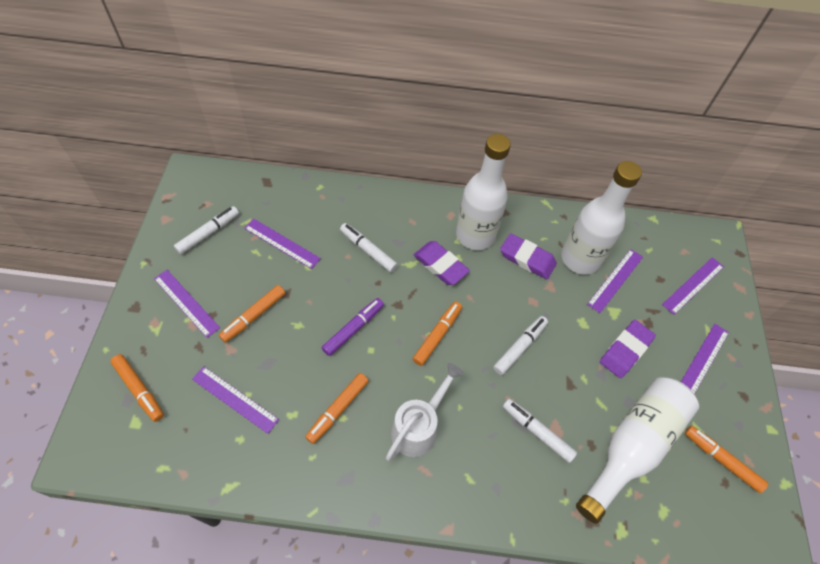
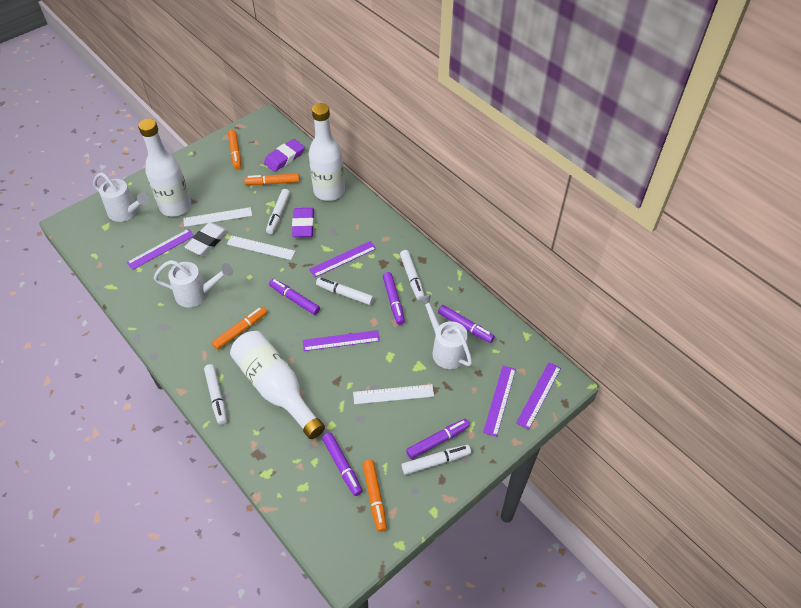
orange marker: [110,354,164,422] [219,285,285,343] [305,373,369,444] [413,301,462,366] [685,426,768,493] = 5 -> [212,307,267,350] [228,130,241,170] [244,173,300,185] [363,460,387,532] = 4
purple eraser: [414,241,470,285] [500,233,557,279] [600,320,656,378] = 3 -> [264,139,305,172] [292,208,314,237] = 2
purple marker: [322,298,384,356] = 1 -> [269,279,320,315] [322,432,362,496] [382,272,405,325] [406,419,470,459] [438,305,495,343] = 5
purple ruler: [154,270,220,338] [192,366,279,434] [244,218,321,269] [587,249,643,313] [662,257,724,315] [681,324,729,394] = 6 -> [127,229,194,270] [303,330,380,351] [309,241,376,277] [483,365,516,437] [516,362,561,429] = 5
white eraser: none = 0 -> [185,222,228,256] = 1
white marker: [174,206,239,254] [340,223,398,272] [493,316,548,375] [503,399,577,463] = 4 -> [204,364,227,425] [266,189,290,234] [316,278,374,305] [400,250,425,300] [401,445,471,475] = 5
white ruler: none = 0 -> [183,207,252,227] [227,236,296,260] [353,384,434,404] = 3
white watering can: [386,363,464,461] = 1 -> [93,172,150,222] [154,260,233,308] [418,294,472,369] = 3

